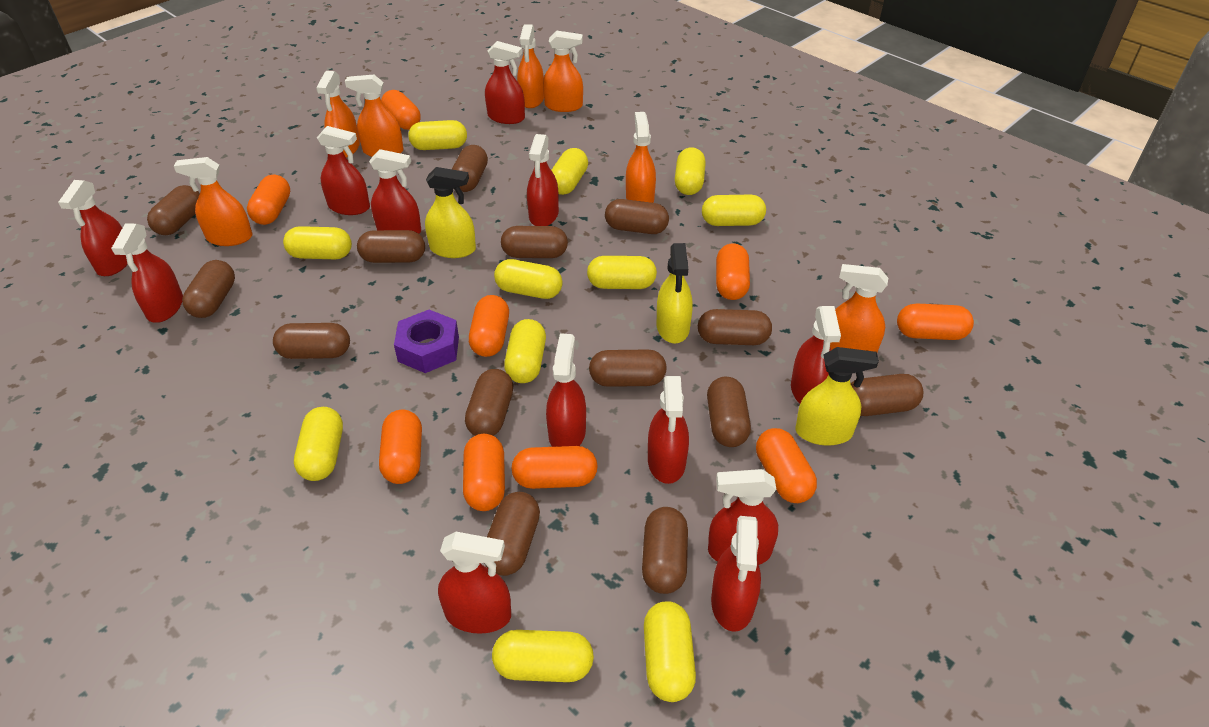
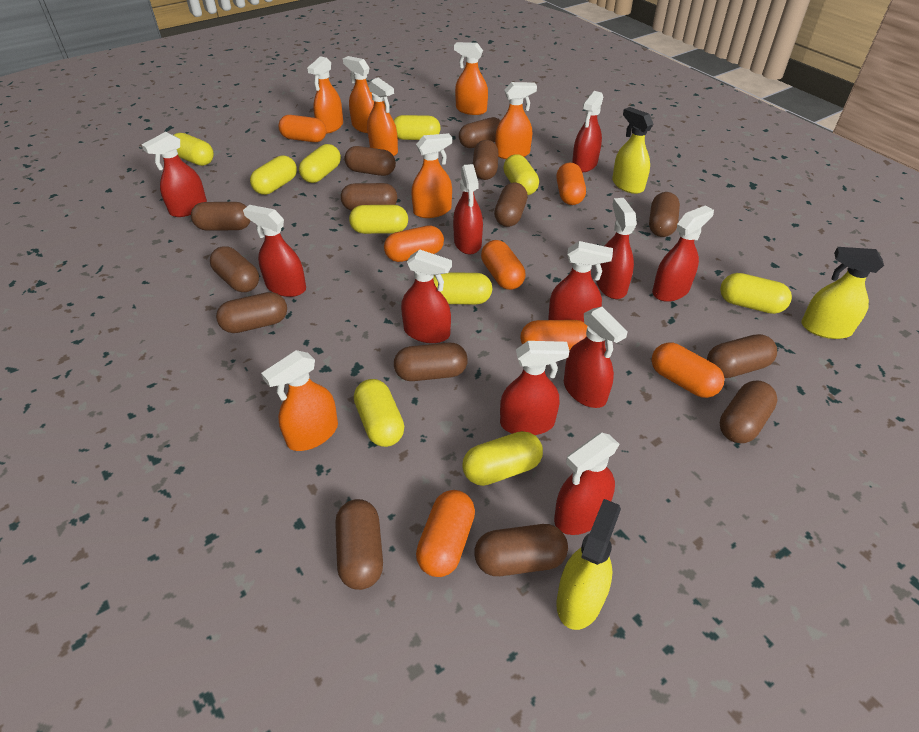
orange capsule: [247,175,290,225] [379,409,422,484] [381,90,420,130] [463,434,505,511] [469,295,509,357] [511,446,598,489] [716,243,750,300] [756,428,817,503] [897,304,974,340] = 9 -> [279,115,326,142] [384,225,444,262] [416,490,475,577] [481,240,525,290] [520,320,587,351] [556,162,586,205] [652,342,725,398] = 7
purple nut: [394,310,459,373] = 1 -> none = 0
red spray bottle: [58,180,128,276] [111,223,183,323] [317,126,370,215] [369,149,421,234] [438,532,511,634] [485,41,525,124] [527,134,559,226] [546,333,586,447] [648,376,689,484] [708,469,778,565] [711,516,761,632] [791,306,841,403] = 12 -> [142,132,207,217] [243,205,306,297] [401,249,452,343] [453,164,483,254] [500,341,569,435] [548,241,613,322] [554,433,619,535] [564,307,628,408] [572,91,603,172] [596,198,637,299] [652,205,714,302] = 11
yellow capsule: [283,226,352,259] [294,407,343,481] [408,120,467,150] [492,630,594,682] [494,259,562,299] [504,319,546,383] [551,148,588,195] [587,256,657,289] [644,601,696,702] [675,147,706,195] [702,195,766,226] = 11 -> [174,133,214,166] [250,155,297,195] [299,144,341,183] [349,205,408,234] [354,379,404,447] [394,115,441,140] [433,273,492,304] [462,431,543,486] [503,155,539,195] [720,273,792,314] = 10

